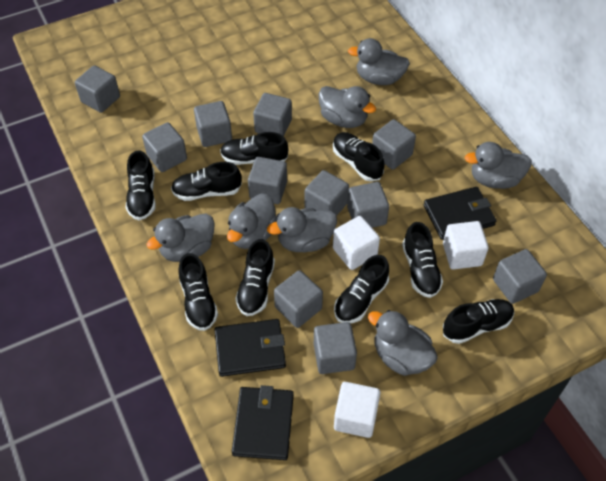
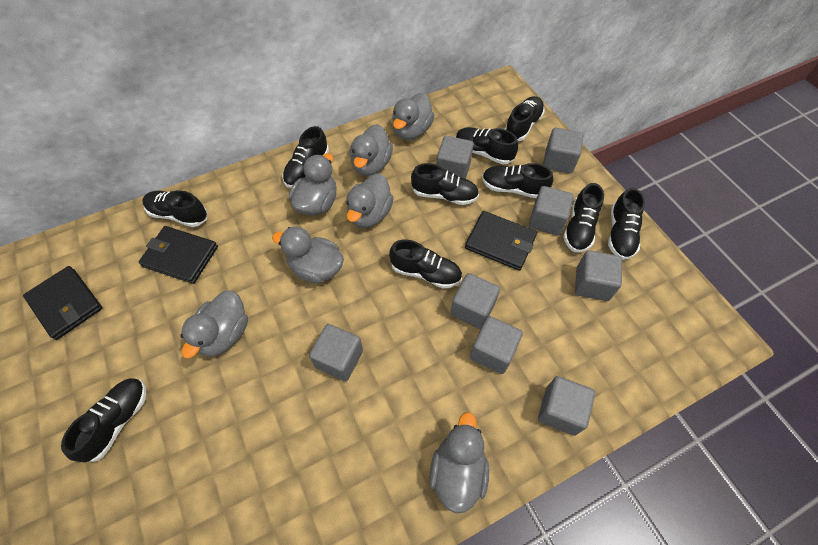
black shoe: [126,150,156,220] [171,162,242,201] [178,253,218,331] [220,132,288,165] [235,239,275,316] [333,132,385,181] [334,255,389,323] [402,222,443,298] [443,299,514,344] = 9 -> [61,378,146,462] [142,191,207,227] [282,126,329,188] [389,240,462,288] [411,163,479,205] [456,127,518,164] [482,163,553,198] [504,96,545,141] [563,183,604,252] [608,188,645,260] = 10
grey cube: [75,65,120,113] [142,122,187,172] [194,101,232,147] [248,157,287,204] [253,93,292,136] [274,270,323,328] [305,170,349,216] [314,322,357,374] [347,182,389,228] [372,119,416,170] [493,249,547,304] = 11 -> [309,324,363,381] [436,136,474,179] [450,273,500,329] [470,316,523,374] [529,186,573,236] [538,376,595,436] [543,128,583,174] [575,250,622,301] = 8
white cube: [333,216,380,270] [334,382,380,438] [443,221,489,270] = 3 -> none = 0

